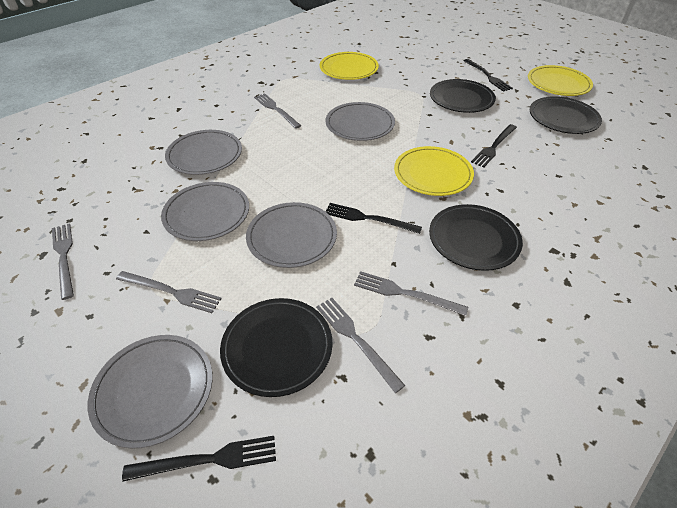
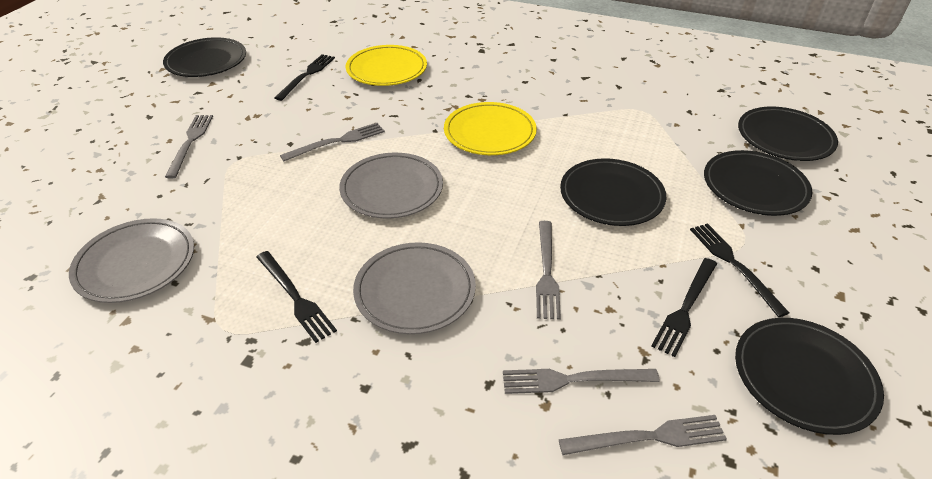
black plate: [220,298,333,397] [429,204,523,271] [430,79,496,113] [530,96,602,134] = 4 -> [163,37,246,77] [560,158,666,226] [704,150,813,216] [735,318,884,435] [738,106,838,161] = 5
grey plate: [88,335,213,449] [161,182,249,241] [165,130,242,175] [246,202,337,268] [325,102,395,141] = 5 -> [69,218,194,303] [339,153,443,218] [353,242,476,334] = 3
yellow plate: [320,52,379,80] [394,146,474,196] [528,65,593,96] = 3 -> [346,45,427,86] [444,102,537,155] = 2

